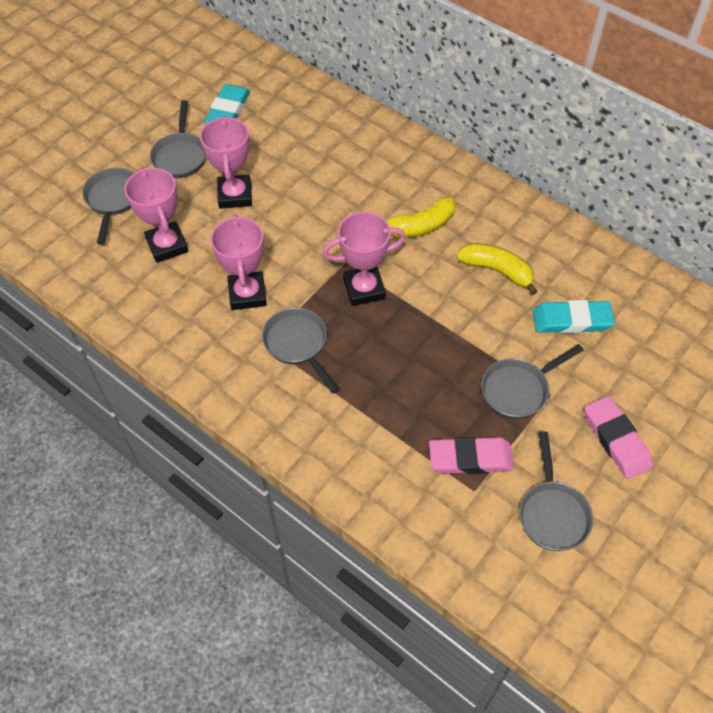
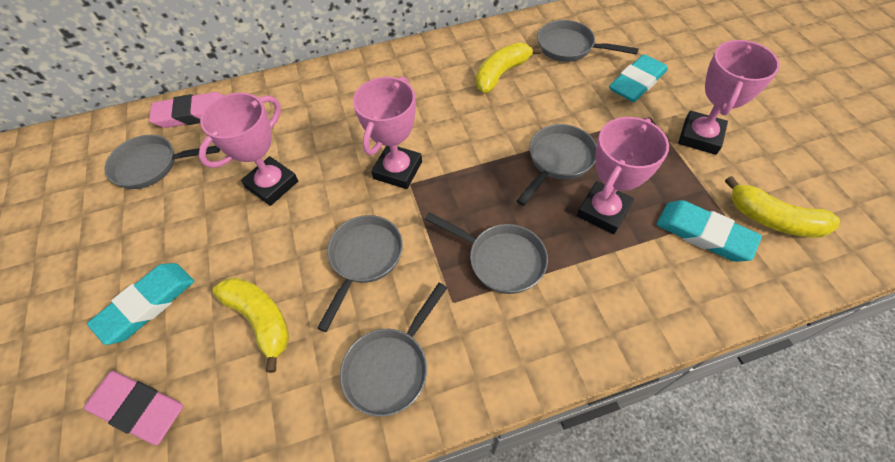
grey pan: [82,168,134,245] [150,100,206,178] [262,307,339,394] [481,344,584,419] [519,432,593,551] = 5 -> [105,135,220,189] [317,215,403,332] [340,283,447,417] [425,212,548,294] [517,124,597,206] [537,20,639,62] = 6
turquoise eraser: [204,84,250,124] [533,300,615,333] = 2 -> [87,263,194,345] [609,54,668,102] [656,200,762,262] = 3
yellow banana: [387,197,456,238] [456,243,538,295] = 2 -> [212,277,289,373] [476,43,542,93] [725,176,840,238] = 3

